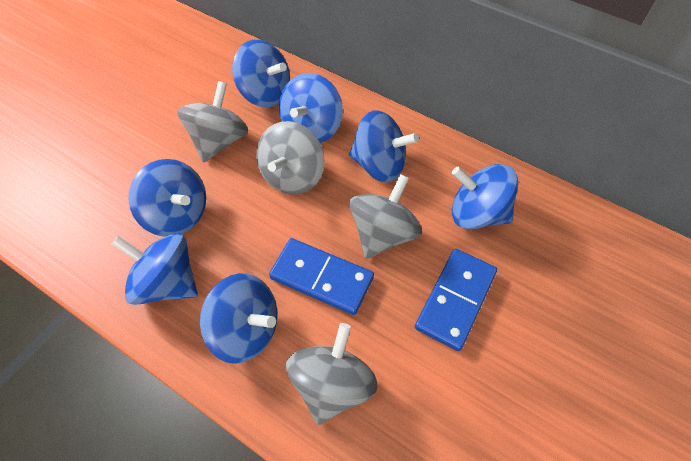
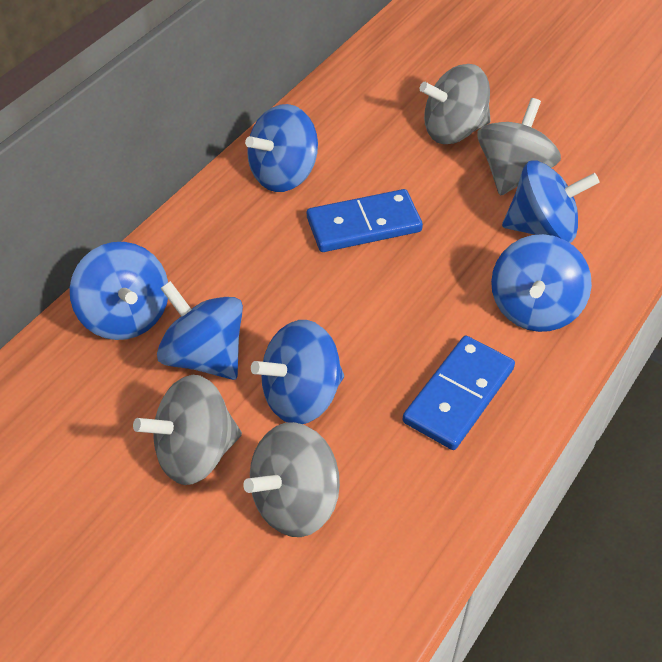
blue spinning top: [112,233,198,305] [128,159,206,237] [200,273,277,364] [232,40,290,108] [279,73,343,143] [349,110,419,183] [452,164,518,230] = 7 -> [70,242,168,340] [157,281,243,380] [245,104,318,192] [251,320,344,424] [491,234,592,332] [502,160,600,243] = 6

